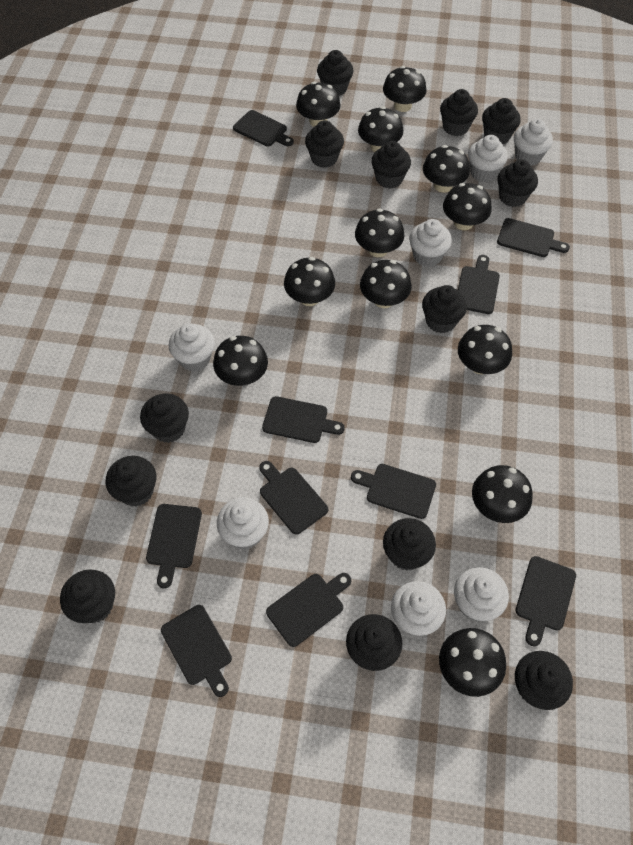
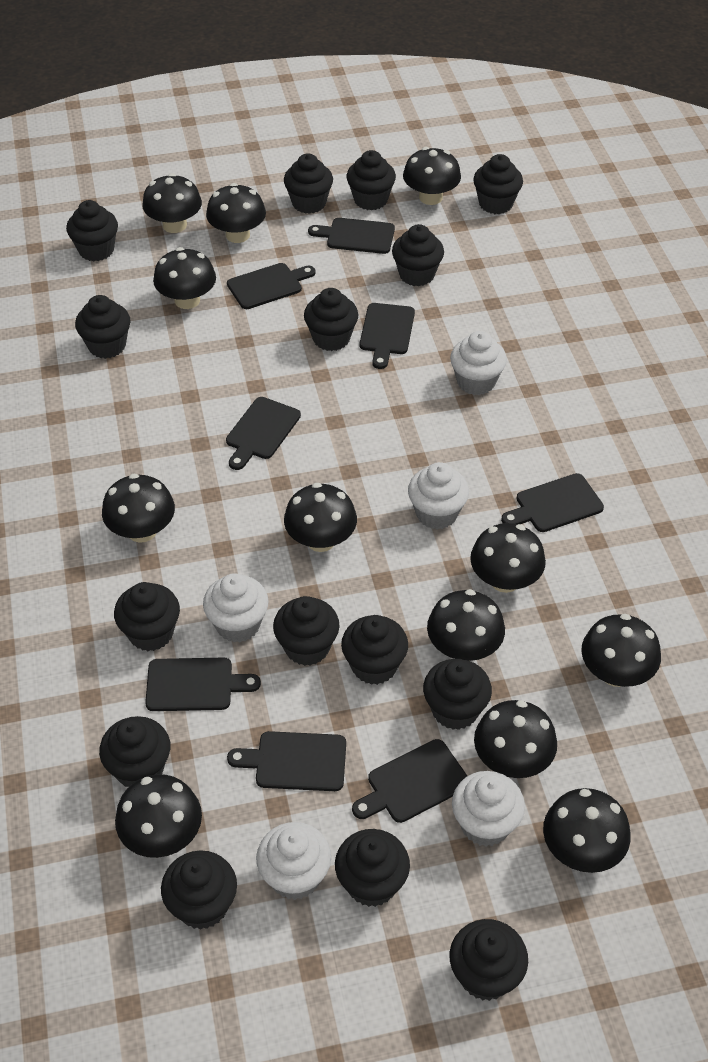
black cupcake: [60,569,115,623] [106,456,156,507] [140,394,189,443] [305,120,344,168] [317,50,353,96] [346,614,402,671] [371,141,411,189] [383,518,436,571] [422,285,467,333] [440,89,478,136] [482,98,521,144] [497,159,538,207] [515,651,573,710] = 13 -> [66,200,118,261] [75,295,130,359] [99,716,170,787] [114,582,180,651] [161,850,237,930] [273,596,339,666] [284,153,333,214] [304,288,358,351] [335,829,410,907] [341,615,408,685] [347,150,396,210] [392,224,444,286] [423,659,492,730] [449,919,528,1001] [473,154,523,214] = 15
black cutting board: [146,504,202,589] [161,605,232,697] [233,110,294,147] [259,461,328,535] [262,396,345,443] [266,573,351,647] [351,464,436,519] [458,255,500,314] [497,218,570,257] [516,556,576,646] = 10 -> [145,658,261,711] [226,397,301,470] [227,263,316,309] [227,731,346,791] [308,218,395,254] [352,739,467,823] [360,303,415,369] [501,473,604,532] = 8
white cupcake: [168,323,215,371] [217,497,269,549] [391,581,446,636] [409,219,452,267] [454,567,509,621] [468,135,508,182] [514,118,553,166] = 7 -> [203,573,269,643] [256,822,331,900] [408,462,469,529] [450,331,507,395] [452,771,525,847] = 5

